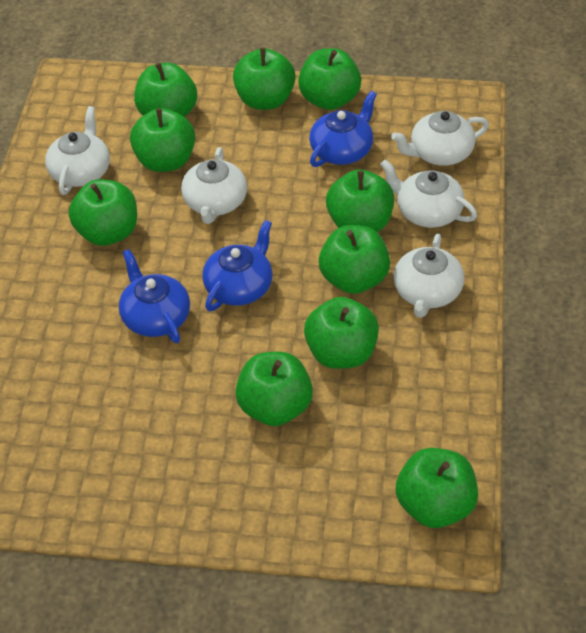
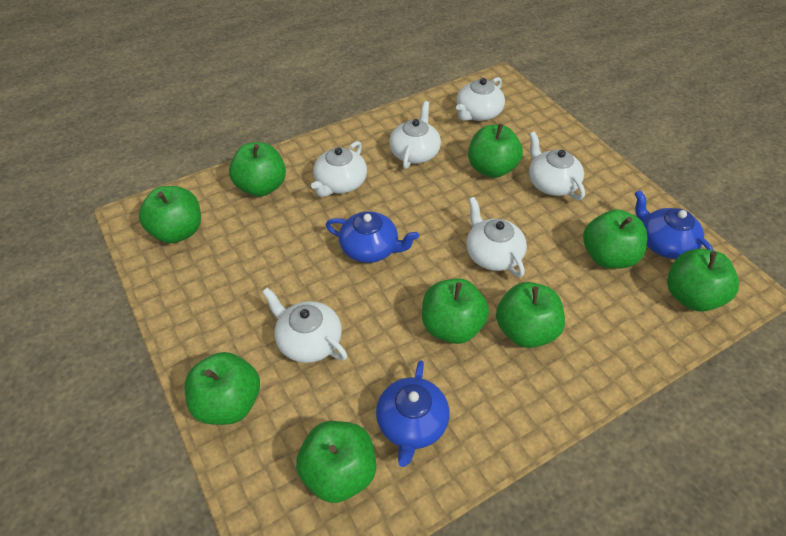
green apple: [69,179,137,246] [130,108,195,172] [134,63,197,117] [233,48,296,110] [235,352,313,426] [298,48,361,110] [304,297,379,369] [319,225,390,294] [326,169,394,232] [396,448,478,528] = 10 -> [139,186,201,243] [185,352,260,425] [229,142,286,197] [296,421,376,503] [422,278,489,344] [468,124,523,178] [496,282,565,348] [583,209,647,269] [667,249,739,312] = 9
white teapot: [45,106,110,195] [181,147,247,224] [380,160,477,228] [391,111,489,166] [393,233,464,318] = 5 -> [262,288,348,363] [311,141,367,197] [389,101,441,169] [456,77,505,121] [466,197,527,277] [529,132,585,200] = 6

